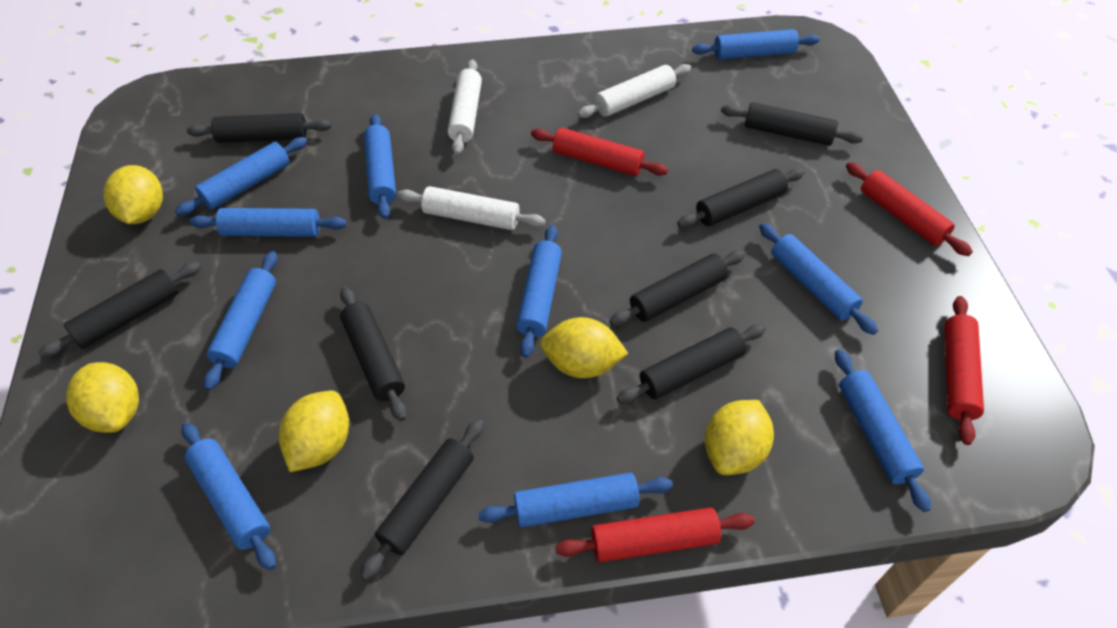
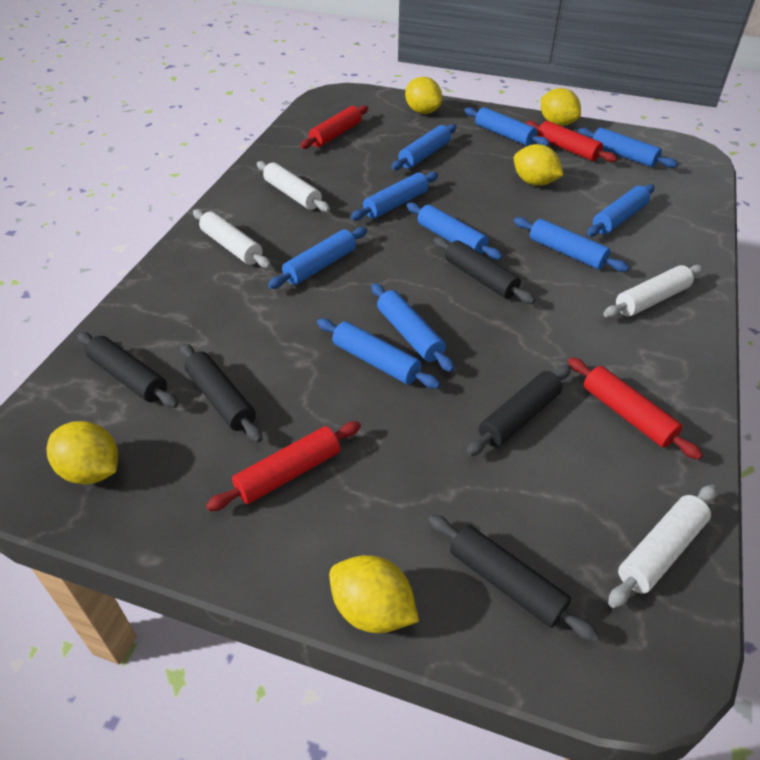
black rolling pin: [38,262,201,358] [187,113,332,143] [340,287,407,421] [360,419,484,580] [609,250,745,326] [616,324,766,404] [677,168,805,228] [721,102,863,146] = 8 -> [77,332,178,408] [180,344,263,443] [429,515,599,642] [434,237,535,304] [466,365,571,456] = 5
white rolling pin: [397,186,545,230] [448,60,482,155] [578,64,691,118] = 3 -> [193,209,271,268] [257,161,330,212] [603,265,704,318] [608,485,717,608] = 4

